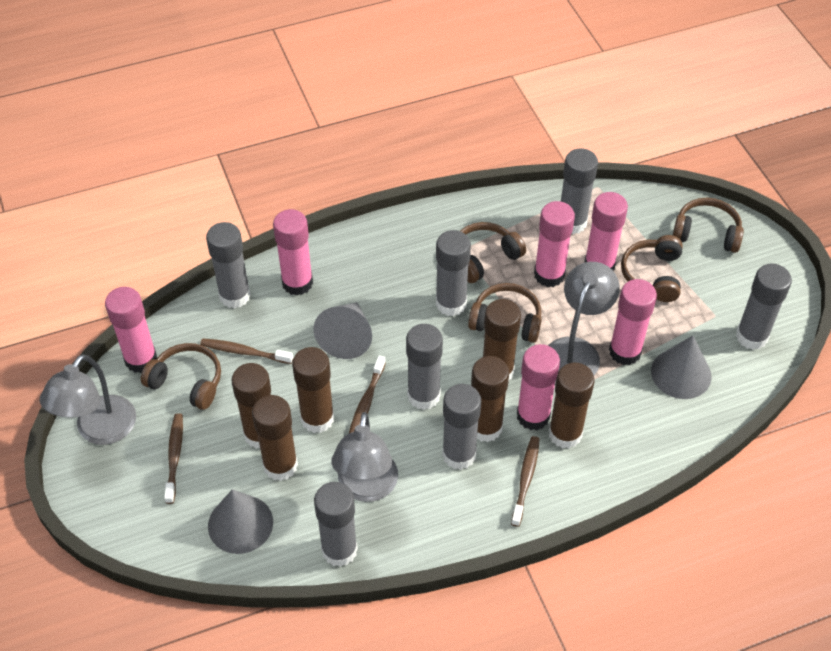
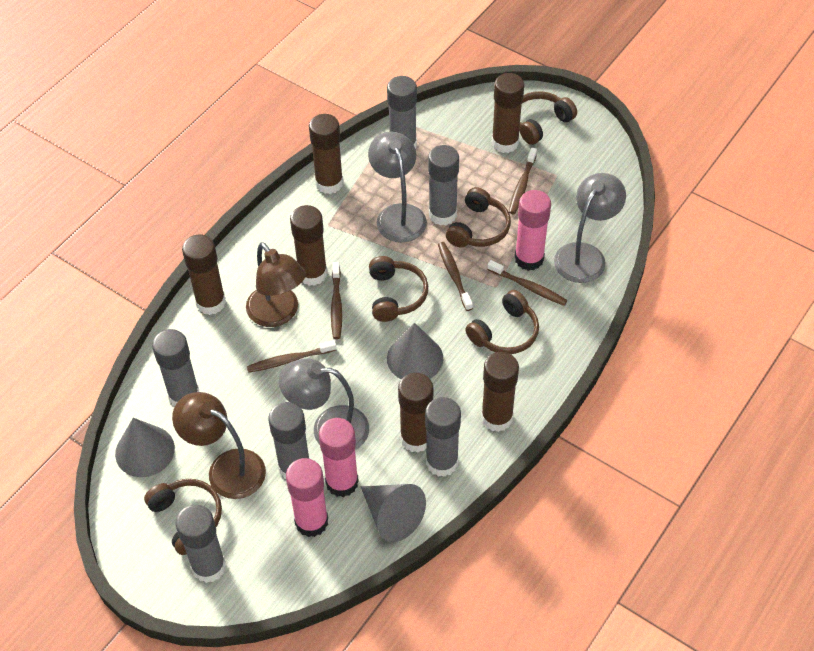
brown lamp: none = 0 -> [172,392,266,499] [246,242,306,327] = 2
brown toothbrush: [164,413,183,504] [200,338,293,364] [349,355,386,433] [511,436,540,527] = 4 -> [247,340,337,373] [331,262,342,339] [438,242,473,311] [487,260,568,306] [509,148,537,214] = 5
grey glue stick: [206,222,251,309] [314,482,358,567] [406,324,443,410] [436,230,471,316] [442,384,481,470] [561,149,598,234] [736,264,792,350] = 7 -> [152,329,199,406] [176,505,226,583] [268,402,310,479] [387,76,417,149] [425,397,461,477] [428,145,459,226] = 6
pink glue stick: [105,287,157,373] [273,209,313,296] [517,344,560,430] [534,201,575,287] [584,192,628,270] [609,279,657,365] = 6 -> [286,458,328,537] [319,418,359,497] [515,190,551,271] = 3

